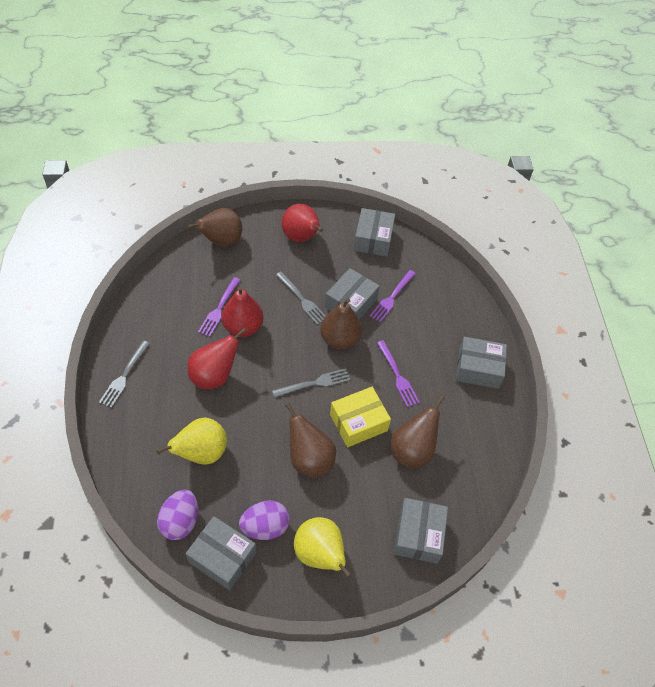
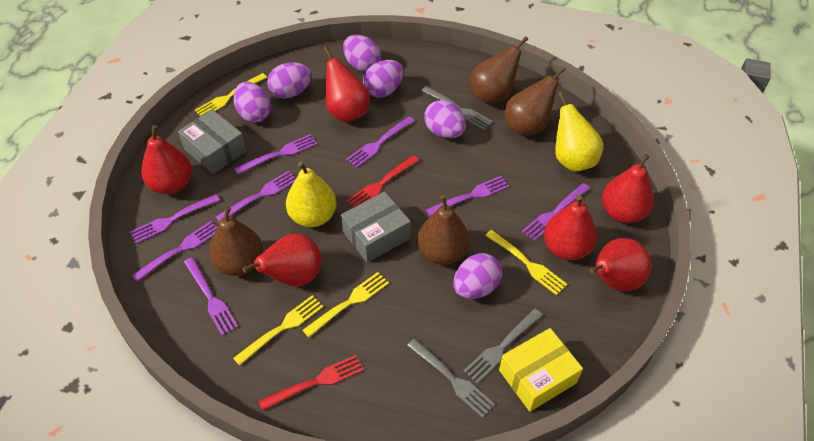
grey box: [186,516,256,590] [325,268,380,320] [354,208,395,257] [394,498,448,564] [456,337,507,389] = 5 -> [178,109,246,174] [341,191,411,263] = 2
purple egg: [157,490,198,540] [239,501,290,540] = 2 -> [234,82,271,123] [267,62,312,99] [343,35,381,72] [363,60,403,98] [424,100,466,139] [453,253,502,299] = 6
purple fork: [198,277,240,337] [370,270,416,323] [377,340,420,407] = 3 -> [130,194,220,244] [132,221,217,282] [184,257,238,335] [216,171,296,221] [234,134,317,175] [346,116,415,168] [426,176,509,216] [522,183,590,241] = 8
red fork: none = 0 -> [258,355,363,411] [347,155,419,207] = 2
red pear: [187,328,246,389] [222,286,264,337] [281,204,323,242] = 3 -> [141,125,192,194] [242,233,322,287] [323,47,370,122] [544,195,597,260] [589,238,651,291] [602,154,654,223] = 6
yellow fork: none = 0 -> [195,73,267,116] [233,295,324,366] [302,272,389,337] [485,230,567,295] = 4

